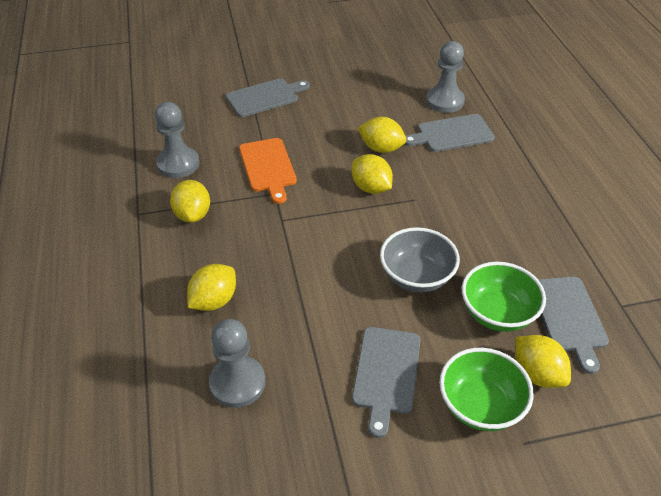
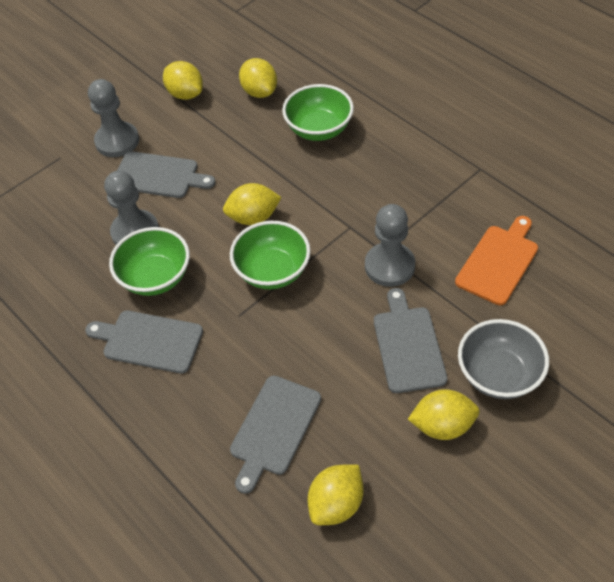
green bowl: [439,348,534,431] [462,262,546,332] = 2 -> [109,227,190,296] [230,221,311,289] [282,84,354,141] = 3

